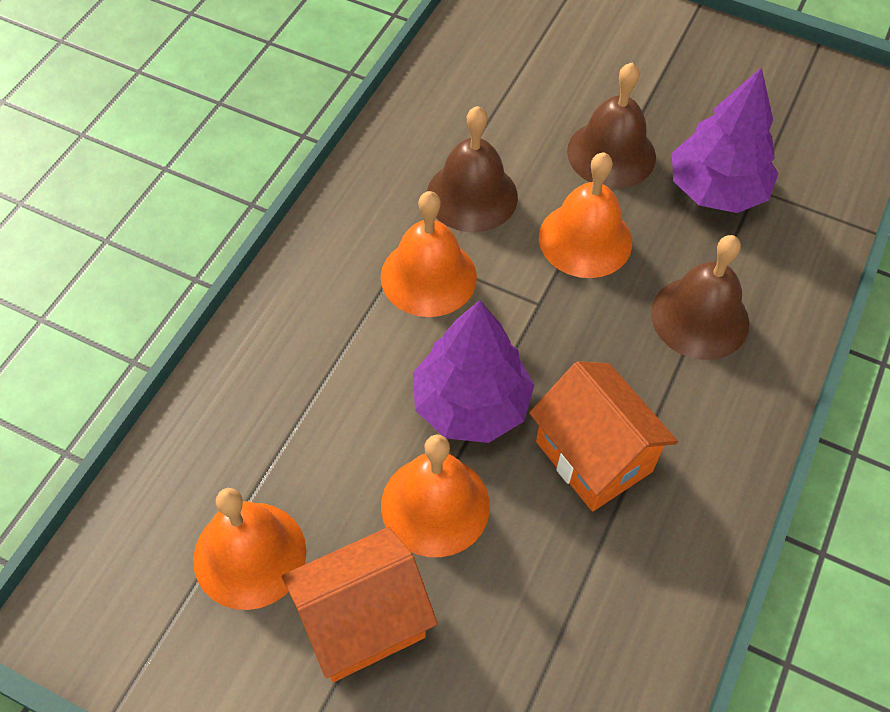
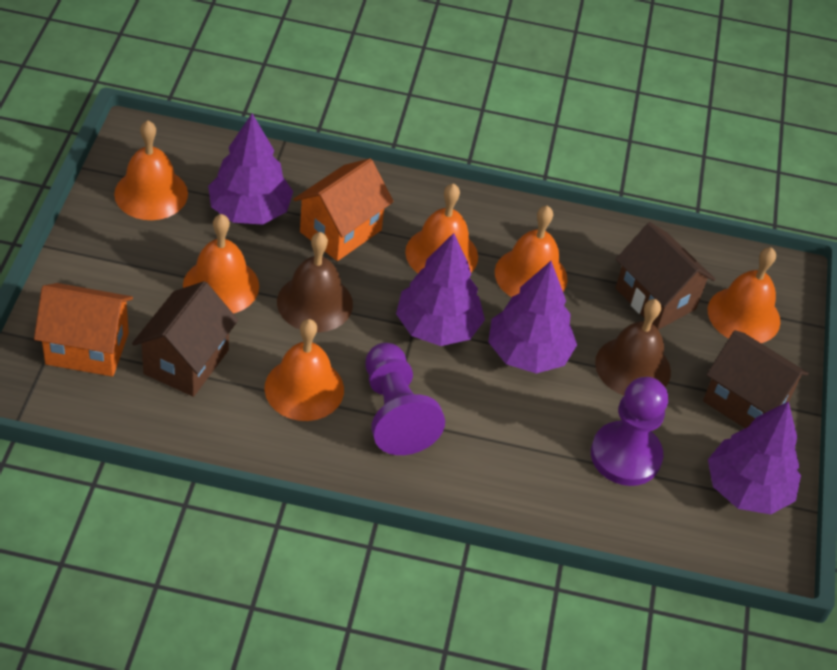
brown bell: [427,106,518,232] [567,63,656,189] [651,235,749,360] = 3 -> [277,232,353,333] [595,299,671,395] = 2
brown house: none = 0 -> [132,281,238,397] [615,222,715,330] [703,330,809,428] = 3
orange bell: [193,488,307,610] [381,191,477,317] [381,434,490,557] [539,152,632,278] = 4 -> [114,120,188,220] [183,214,259,313] [264,319,344,421] [405,183,478,273] [495,205,568,297] [708,247,780,343] = 6
purple pawn: none = 0 -> [365,343,445,455] [591,377,668,486] = 2
purple tree: [413,300,534,443] [672,67,778,213] = 2 -> [208,114,293,225] [396,233,485,346] [488,261,577,374] [708,401,801,514] = 4

